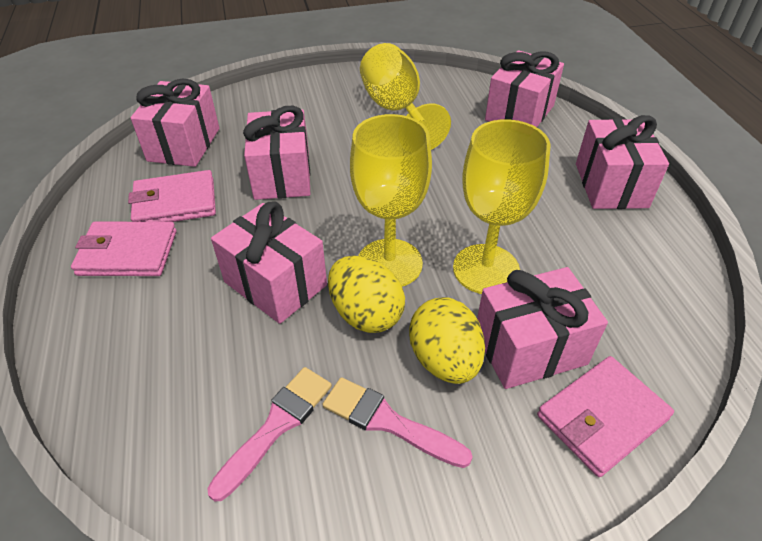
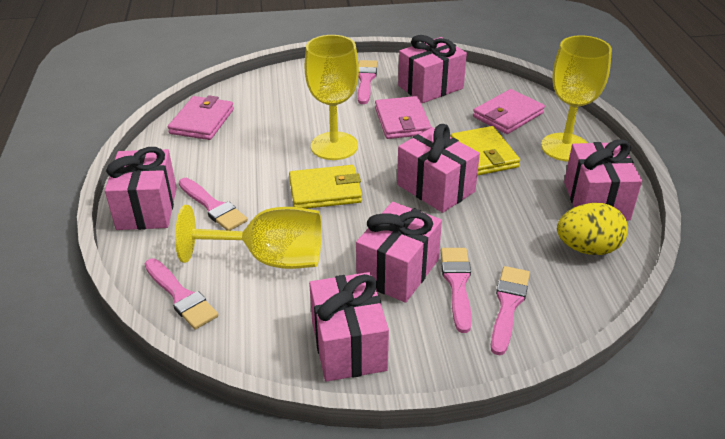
pink brush: [207,367,332,502] [322,377,472,468] = 2 -> [145,259,218,330] [179,178,248,231] [358,60,377,104] [441,248,472,333] [491,266,530,355] = 5
yellow egg: [328,256,405,333] [409,297,485,384] = 2 -> [557,203,628,255] = 1
yellow wallet: none = 0 -> [289,165,362,209] [451,126,520,176] = 2

